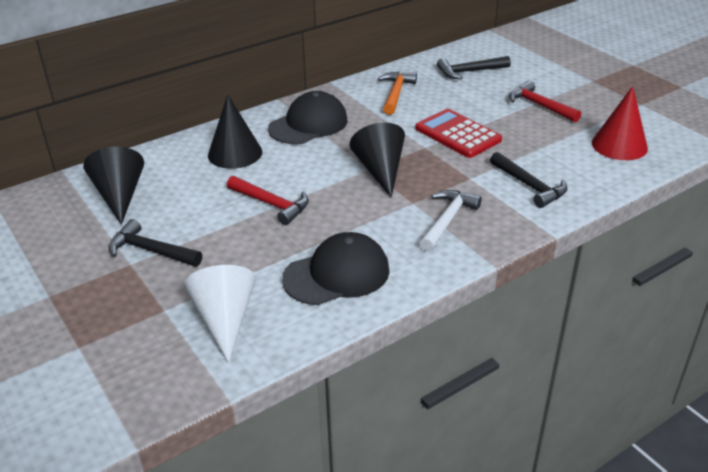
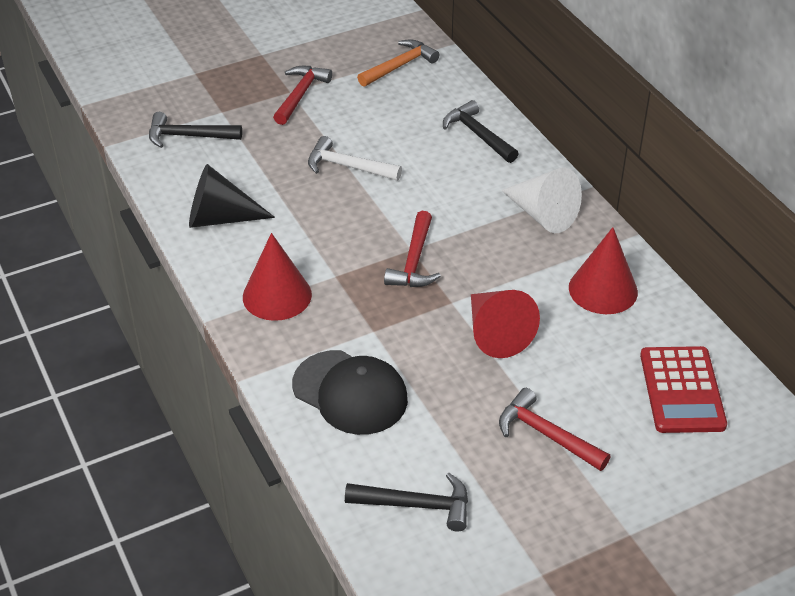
black cap: [268,91,348,144] [282,232,389,305] = 2 -> [292,350,408,435] = 1
black cone: [83,147,144,225] [208,94,262,169] [350,122,405,198] = 3 -> [189,164,275,228] = 1
red cone: [592,86,648,160] = 1 -> [243,233,312,321] [471,290,540,358] [569,227,638,314] = 3
red hammer: [227,176,309,225] [509,81,581,123] = 2 -> [273,66,332,125] [384,211,441,287] [499,388,610,471] = 3

